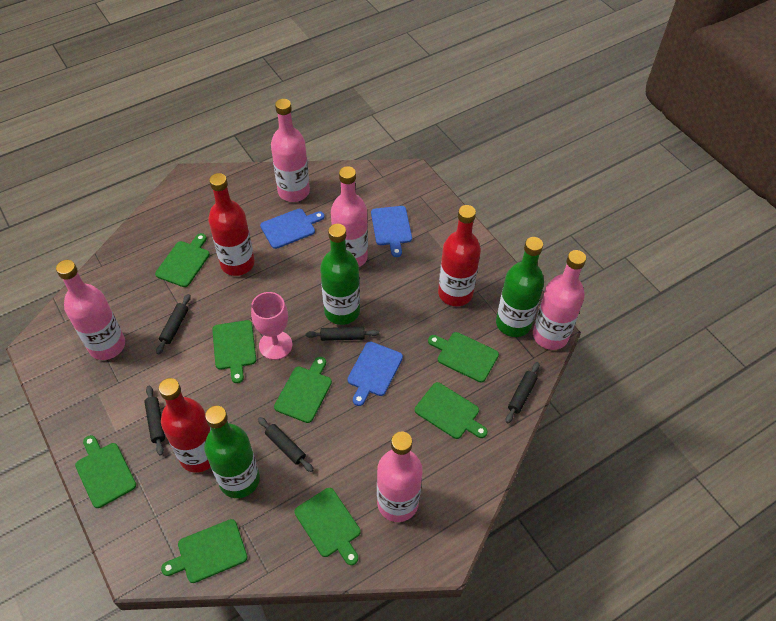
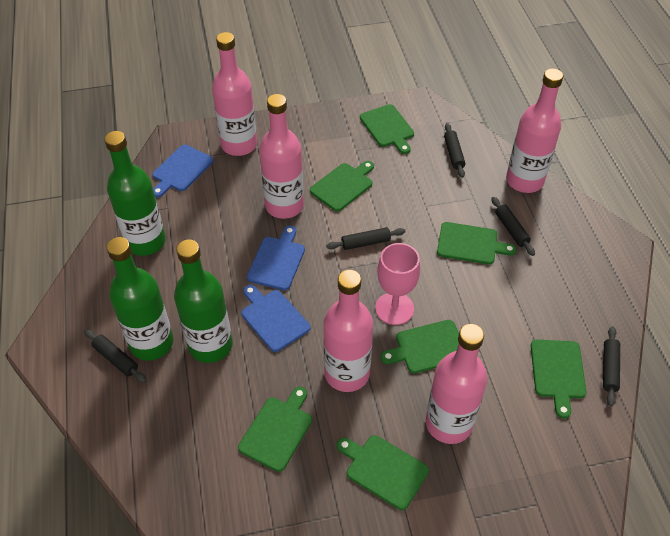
green cutting board: [75,435,136,508] [155,233,210,287] [161,519,248,583] [212,320,256,383] [274,357,332,423] [294,488,360,565] [415,382,488,439] [428,332,499,382] = 8 -> [238,387,312,472] [310,161,374,211] [337,435,429,510] [360,104,414,154] [381,320,459,373] [437,222,517,264] [531,340,586,419] = 7
red bottle: [159,378,211,473] [208,173,255,276] [438,205,481,306] = 3 -> none = 0

